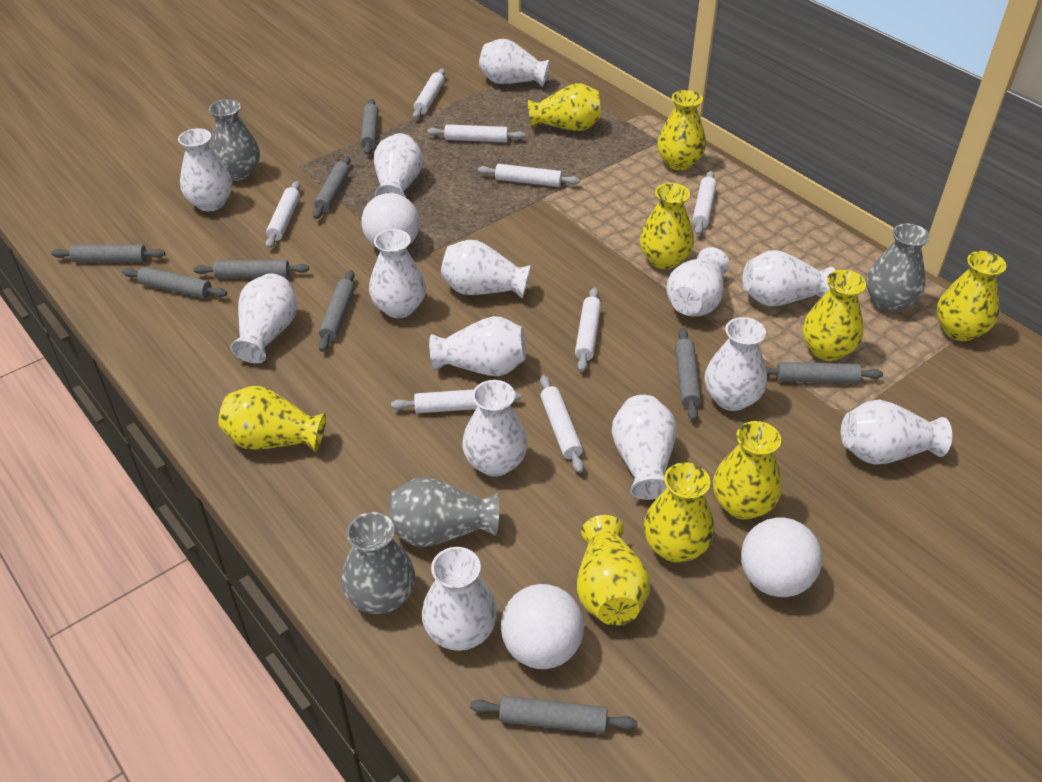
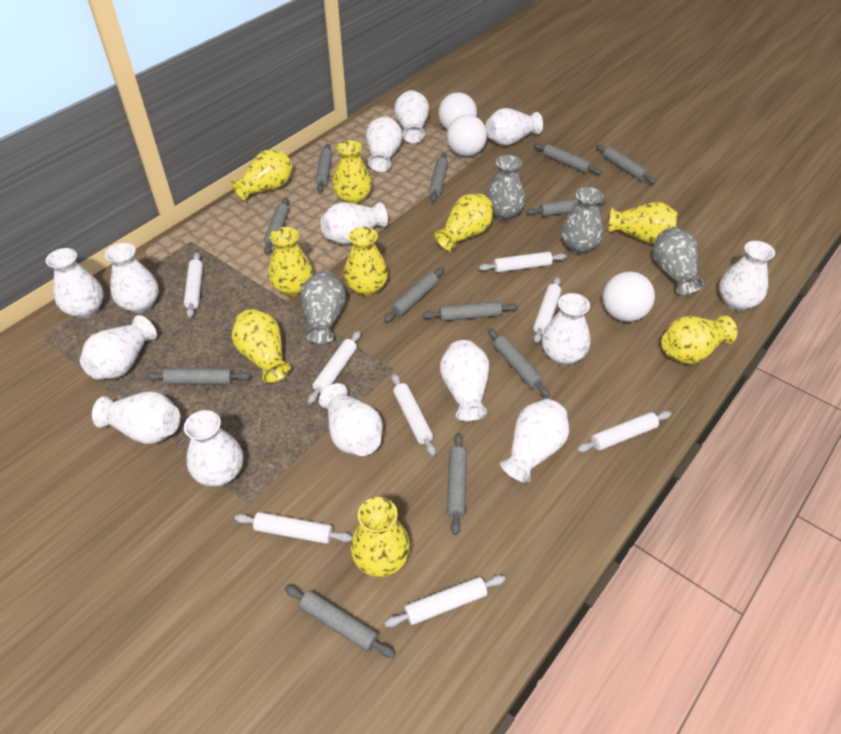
grey rolling pin: [51,245,165,262] [122,267,227,298] [194,260,309,278] [313,156,351,219] [319,270,355,352] [361,99,378,155] [470,696,637,734] [675,328,701,421] [766,362,883,383] = 9 -> [146,368,251,384] [264,198,289,254] [285,585,395,658] [315,144,332,192] [384,268,444,322] [423,301,518,321] [429,153,448,202] [447,433,467,535] [488,329,550,398] [526,198,607,217] [534,143,602,175] [596,144,656,184] = 12

